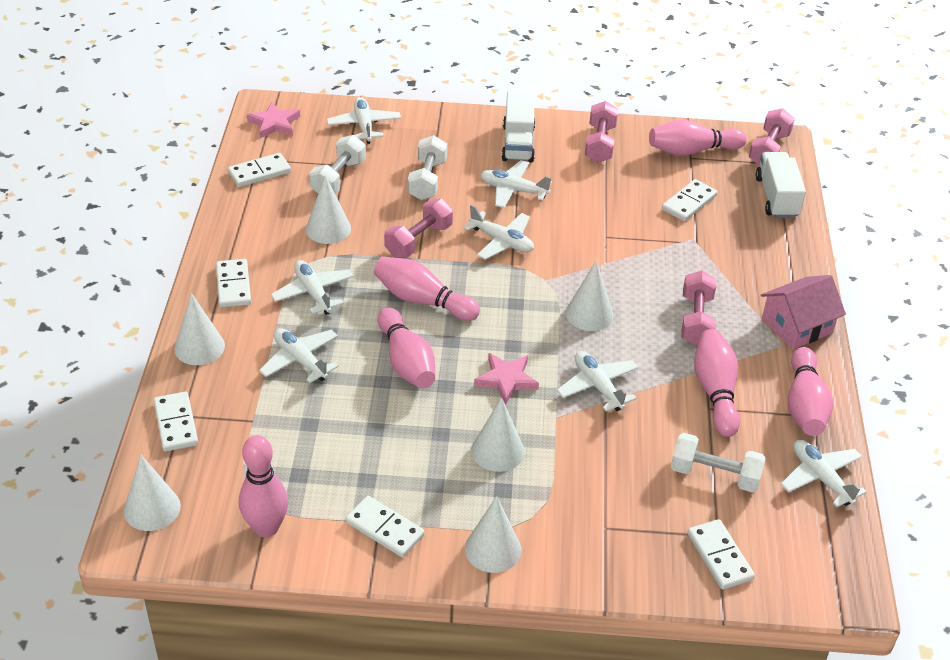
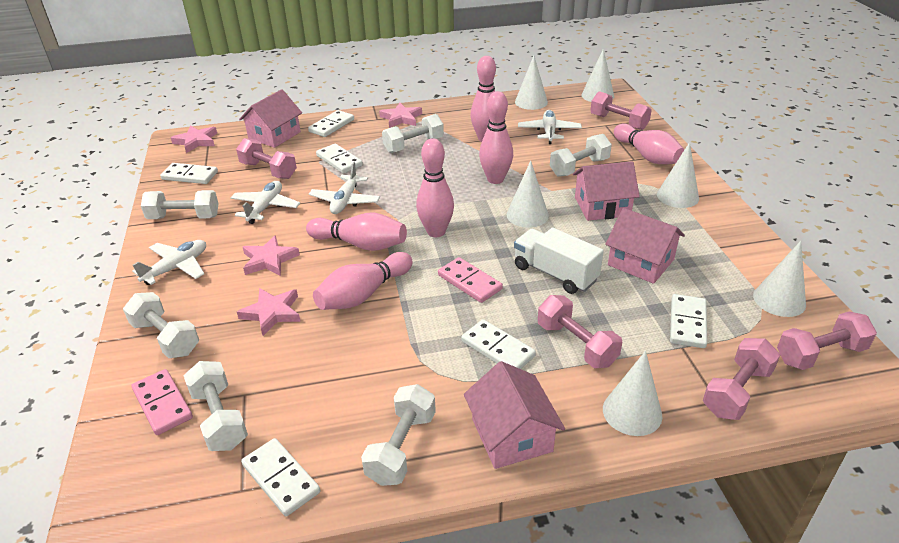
pink domino: none = 0 -> [131,369,193,435] [438,257,503,303] = 2
pink dumbbell: [384,199,453,258] [585,101,618,163] [681,271,717,346] [749,108,795,166] = 4 -> [236,138,297,179] [538,295,622,368] [590,91,652,130] [703,338,780,420] [777,311,877,370] = 5
pink house: [761,275,846,350] = 1 -> [239,89,302,148] [464,361,565,469] [573,161,640,221] [605,208,685,284] = 4
pink star: [247,102,300,138] [474,353,539,405] = 2 -> [171,126,217,153] [237,288,301,336] [243,235,300,276] [379,103,422,128] = 4
white dumbbell: [309,135,366,194] [408,135,447,200] [671,433,765,492] = 3 -> [123,292,199,358] [141,190,219,219] [183,361,248,451] [361,384,436,486] [382,114,444,153] [550,134,612,177] = 6
white plane: [259,328,339,383] [271,260,353,315] [327,97,401,144] [463,205,534,260] [480,160,552,208] [557,351,639,411] [781,440,867,507] = 7 -> [132,240,206,285] [230,181,300,224] [309,162,380,214] [518,110,582,144] = 4
white truck: [501,91,535,162] [756,152,806,218] = 2 -> [514,227,604,294] = 1

